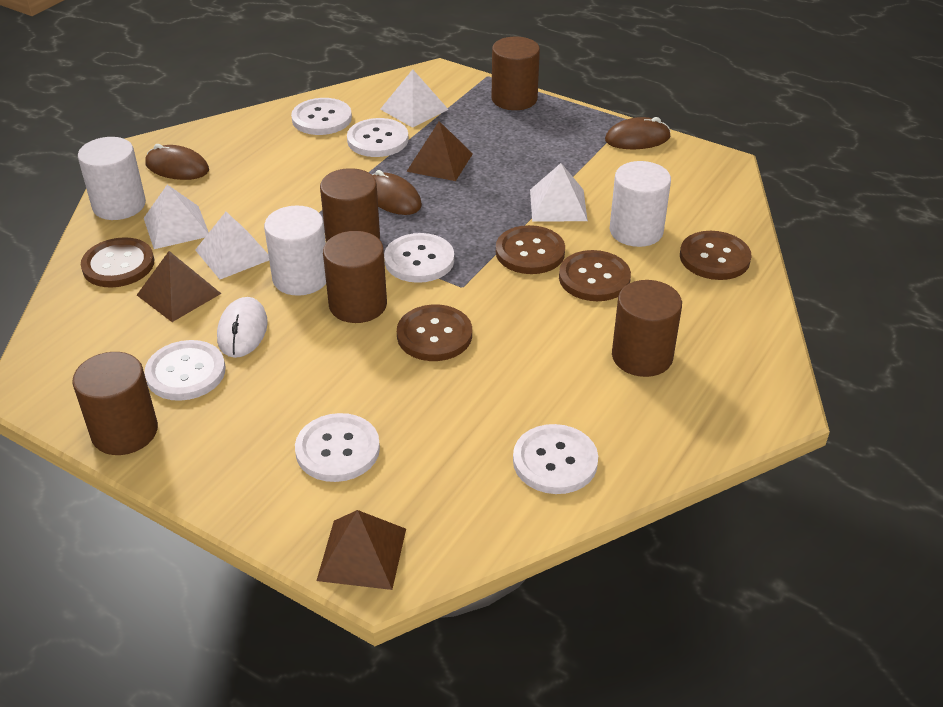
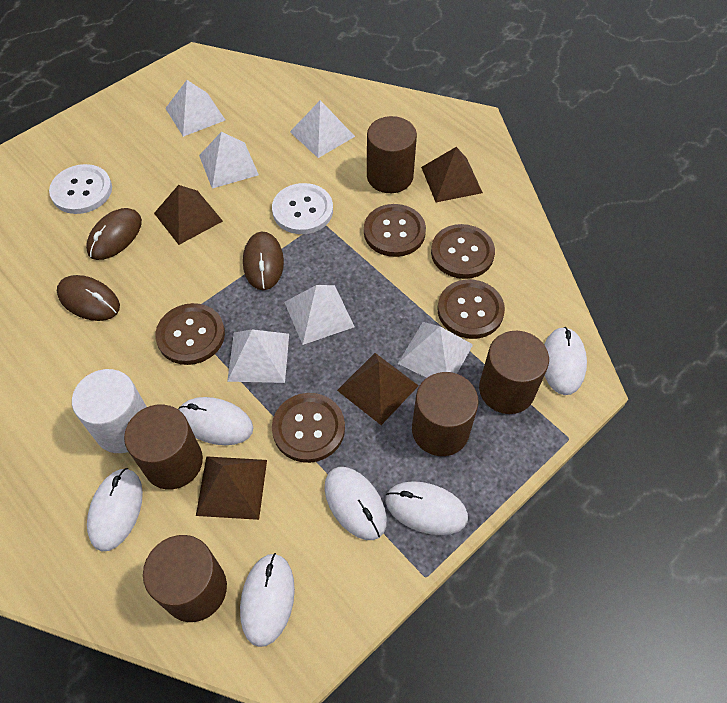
brown pyramid: [137,251,221,322] [316,510,406,590] [406,121,473,181] = 3 -> [154,185,223,245] [196,456,267,520] [337,353,419,425] [421,147,483,202] = 4
white button: [144,340,225,401] [291,98,352,135] [295,413,380,482] [347,118,409,157] [384,233,454,283] [513,424,598,494] = 6 -> [49,164,112,214] [272,183,333,234] = 2
white cylinder: [78,137,146,220] [264,206,326,296] [610,161,671,247] = 3 -> [72,369,147,453] = 1
white mouse: [217,297,268,358] = 1 -> [87,468,143,551] [178,397,253,445] [240,553,295,647] [324,467,387,540] [385,481,468,535] [544,327,587,395] = 6
white pyramid: [144,185,209,249] [195,212,269,279] [380,69,449,128] [530,163,588,221] = 4 -> [165,80,225,137] [199,132,259,188] [227,330,289,383] [284,285,354,345] [290,100,355,158] [398,322,473,378] = 6

